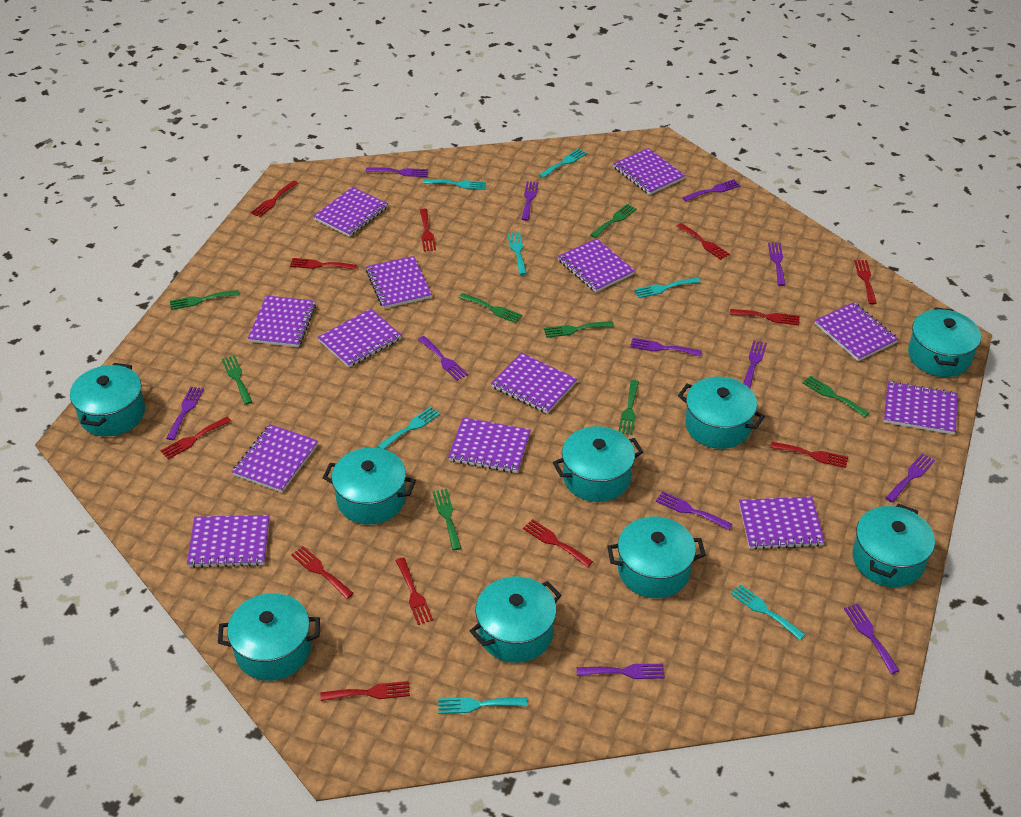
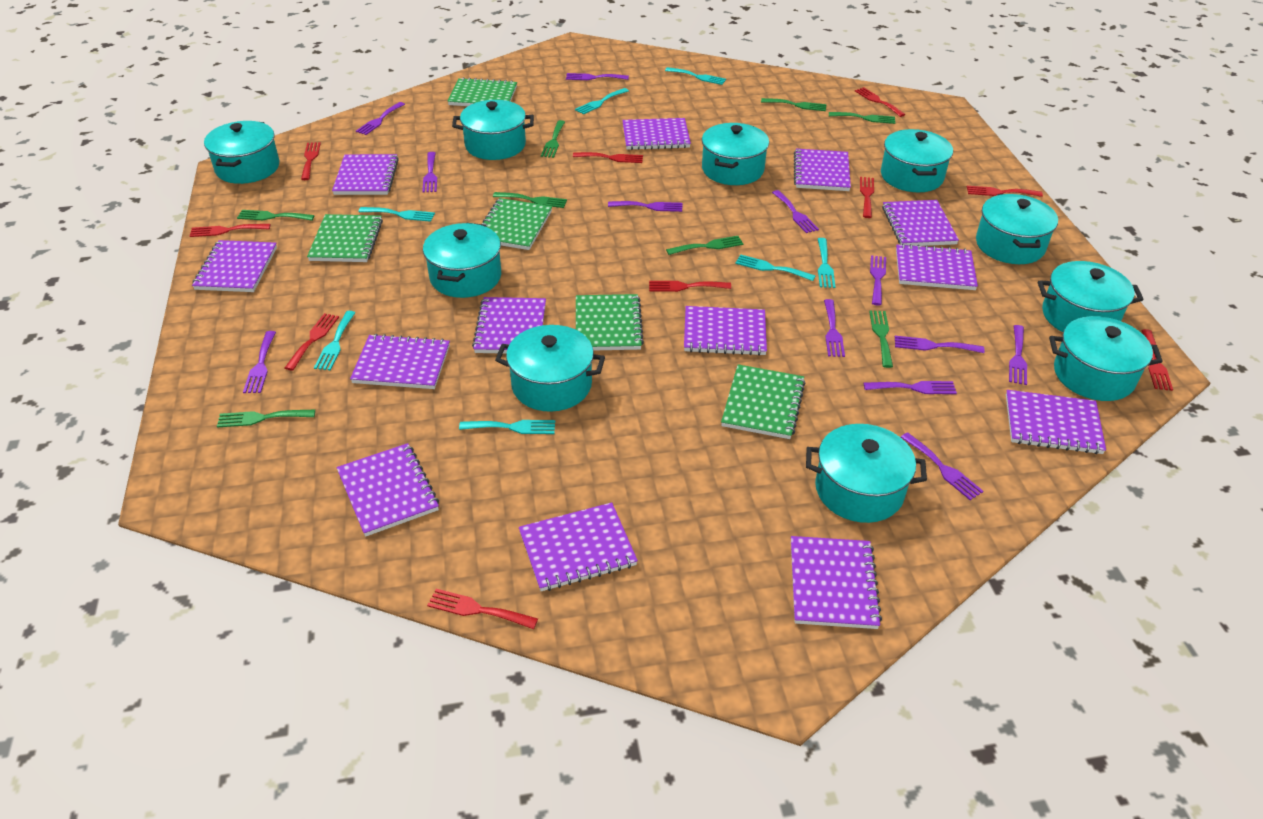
green notebook: none = 0 -> [307,214,383,262] [447,77,517,106] [482,198,552,250] [576,294,644,351] [721,364,806,439] = 5
red fork: [160,417,231,459] [250,181,298,217] [290,258,357,270] [291,546,354,599] [320,681,410,701] [395,557,433,625] [420,209,436,251] [523,519,593,567] [677,223,730,260] [730,309,800,325] [771,442,848,468] [854,260,877,305] = 12 -> [190,224,270,237] [285,313,339,371] [301,142,321,180] [427,589,538,629] [573,152,643,163] [649,281,731,292] [855,87,905,117] [860,177,874,218] [967,186,1043,197] [1141,329,1173,391] = 10
turquoise pot: [70,363,145,437] [218,593,320,681] [323,447,416,525] [470,576,561,663] [553,426,643,502] [607,517,706,598] [678,377,765,449] [853,504,935,587] [908,307,981,377] = 9 -> [204,121,280,184] [423,223,501,298] [452,100,534,160] [495,325,605,412] [702,123,769,185] [806,424,927,523] [881,129,953,192] [976,194,1058,264] [1038,261,1144,332] [1049,316,1163,401] = 10

